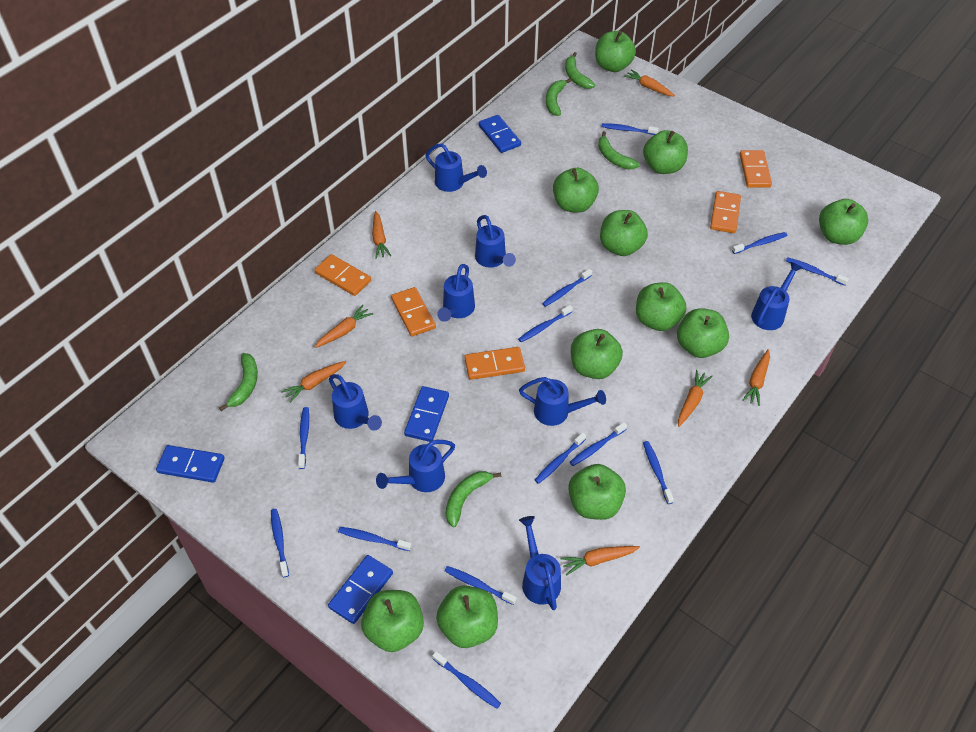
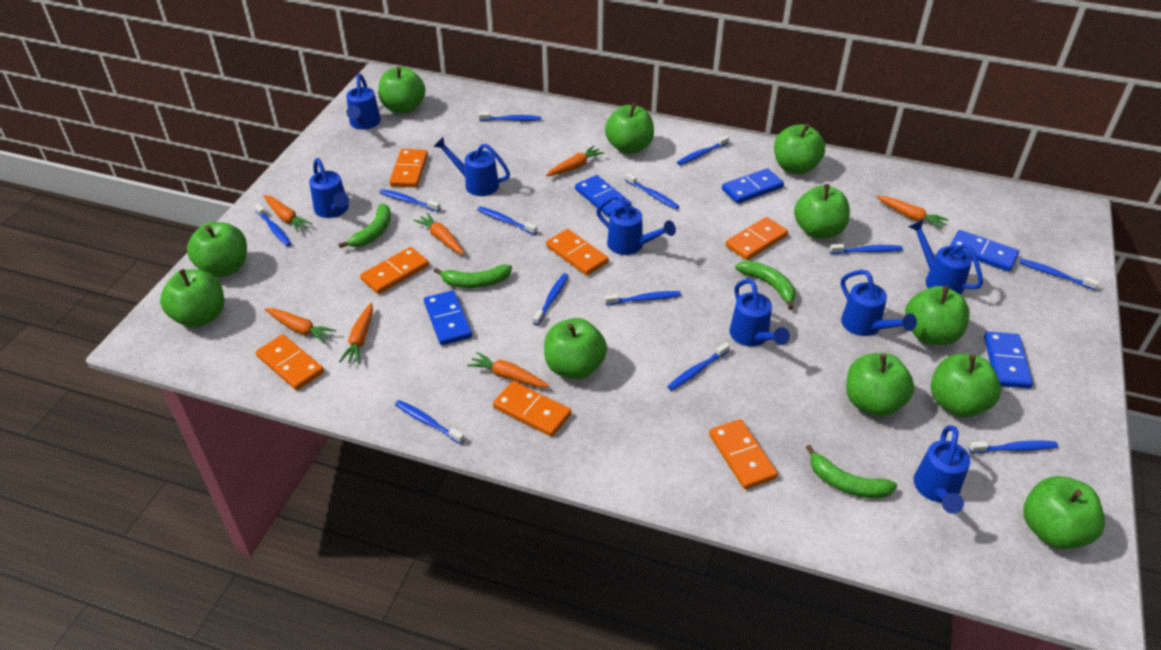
blue domino: [156,445,225,483] [328,555,393,624] [404,386,449,442] [478,115,521,153] = 4 -> [424,290,472,345] [575,175,631,217] [722,168,784,204] [950,230,1019,272] [984,332,1033,389] = 5
green banana: [219,353,258,411] [446,471,502,527] [546,78,572,116] [565,52,595,89] [598,131,640,169] = 5 -> [338,203,391,248] [434,265,512,288] [735,261,795,310] [806,445,897,498] = 4
orange domino: [315,254,371,296] [391,287,436,336] [464,347,525,380] [710,191,741,233] [740,150,772,188] = 5 -> [256,334,324,390] [360,247,429,294] [389,149,428,187] [493,381,571,437] [546,229,609,275] [709,419,778,489] [726,217,788,260] = 7

